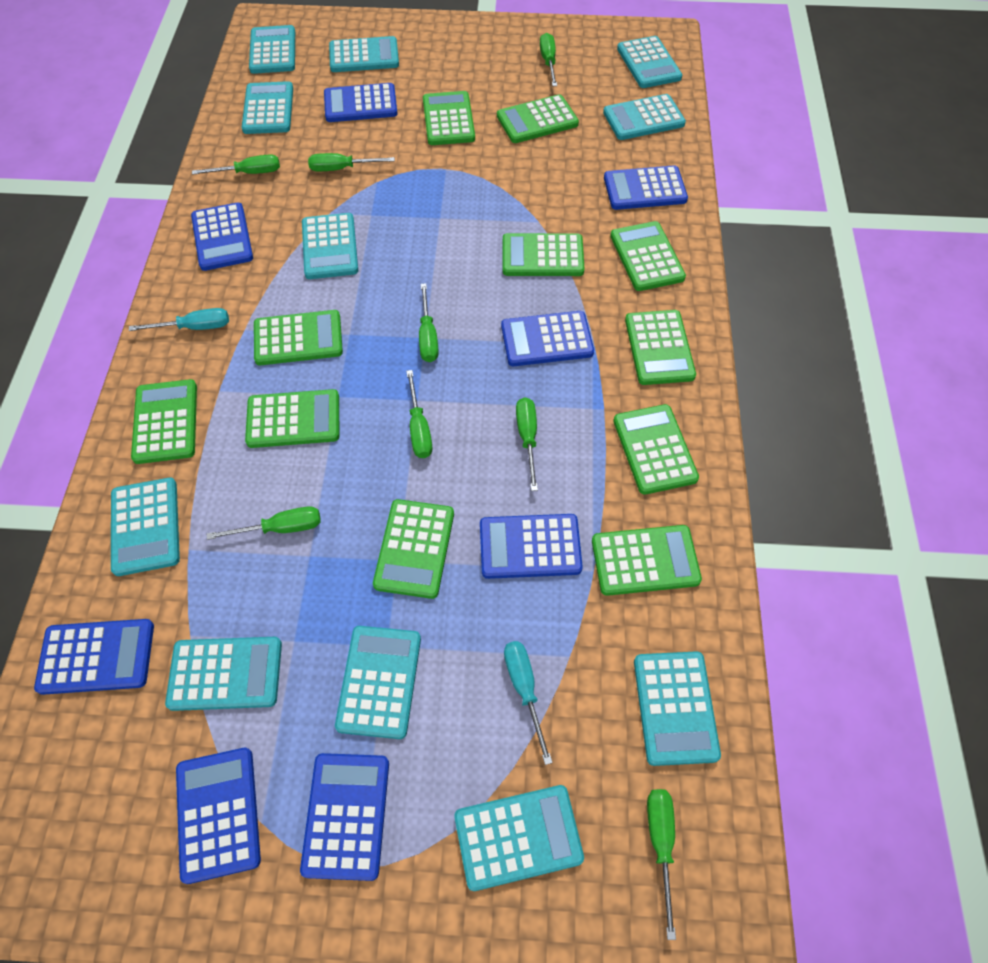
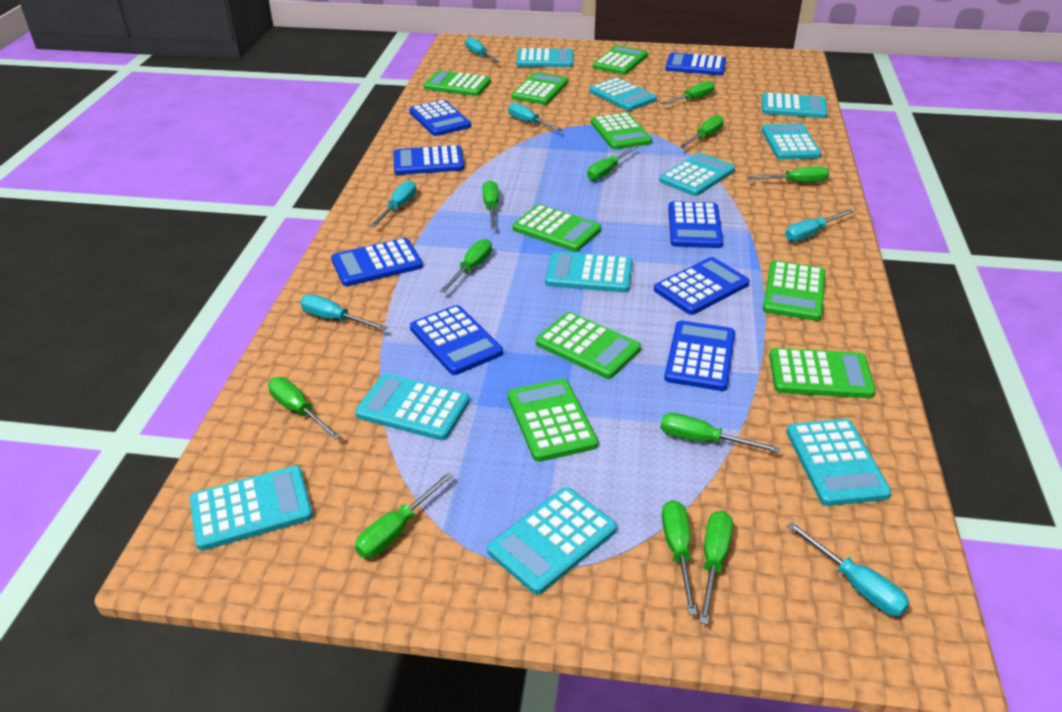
green calculator: [131,379,197,464] [245,389,339,448] [254,310,343,365] [373,499,454,599] [423,91,475,145] [497,94,579,143] [503,233,585,276] [592,525,702,596] [610,221,686,291] [613,404,699,495] [625,310,696,385] = 11 -> [423,70,491,96] [508,379,598,462] [511,72,568,105] [513,204,601,252] [536,312,641,379] [591,112,652,150] [593,45,648,75] [763,261,825,321] [769,348,876,398] = 9
green screwdriver: [192,154,280,175] [207,506,321,540] [308,153,395,171] [406,370,432,458] [419,283,439,362] [516,397,538,491] [540,33,557,86] [647,789,676,940] = 8 -> [268,377,341,440] [355,472,453,558] [440,239,492,293] [483,180,499,229] [587,145,638,181] [660,81,715,105] [660,413,780,453] [662,500,697,615] [680,115,724,148] [699,511,733,625] [747,166,829,182] = 11
turquoise calculator: [111,478,180,576] [165,637,282,711] [242,81,293,134] [249,25,295,74] [302,213,358,279] [329,36,399,72] [335,626,421,739] [454,785,584,891] [603,94,686,140] [617,36,682,88] [634,651,721,766] = 11 -> [190,466,313,551] [355,374,470,440] [487,487,617,595] [516,48,573,67] [545,251,632,292] [589,78,657,111] [659,153,735,196] [761,123,821,160] [762,93,828,118] [786,419,892,506] = 10
turquoise screwdriver: [129,308,229,331] [504,641,553,765] = 2 -> [300,294,387,331] [370,180,416,227] [466,37,500,63] [508,103,563,132] [785,209,854,242] [787,522,910,616] = 6

